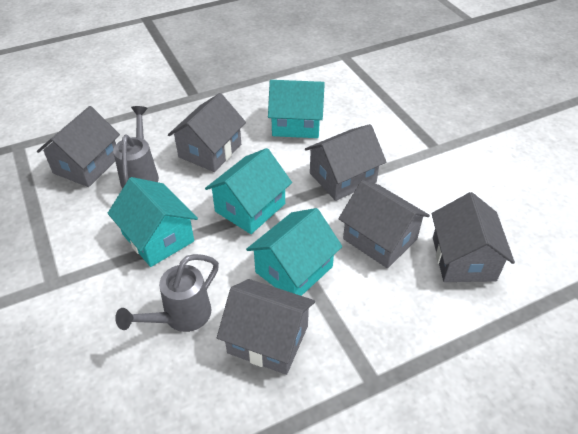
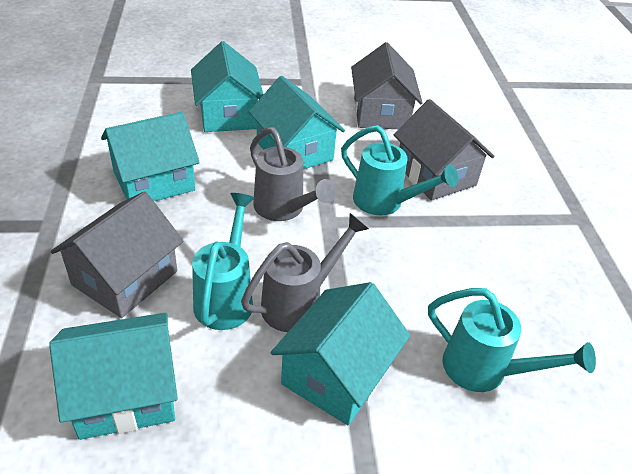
grey house: [37,106,120,187] [168,93,246,172] [217,279,315,375] [305,124,386,201] [338,180,430,268] [432,192,515,282] = 6 -> [51,191,184,318] [351,42,423,129] [394,99,494,201] = 3
turquoise house: [107,177,198,267] [205,148,292,234] [246,208,342,296] [268,80,325,138] = 4 -> [49,313,178,440] [101,112,200,201] [191,41,263,132] [249,76,345,170] [271,282,410,425] = 5
turquoise watering can: none = 0 -> [192,193,255,330] [341,125,458,215] [428,288,596,392] = 3

